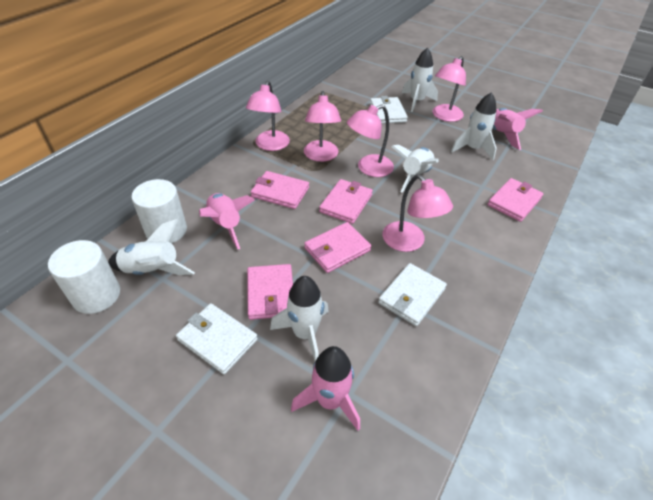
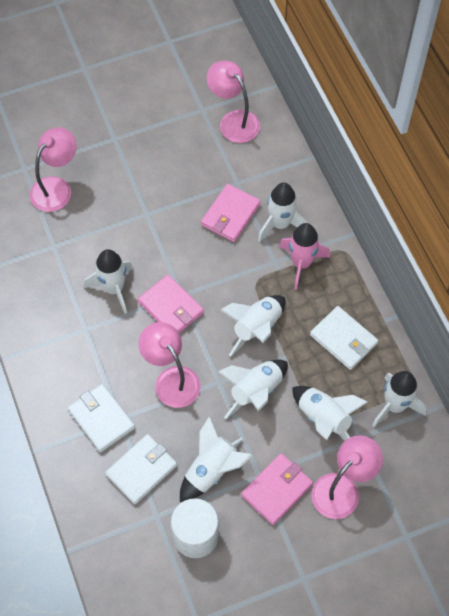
pink lamp: [246,81,290,151] [304,91,341,162] [347,105,394,177] [383,174,453,252] [432,56,466,122] = 5 -> [30,127,77,212] [139,322,201,408] [207,61,260,143] [311,435,383,519] = 4
pink rocket: [199,193,255,249] [291,346,360,431] [493,108,543,150] = 3 -> [279,223,330,290] = 1
pink wallet: [247,264,293,320] [251,171,309,209] [304,222,372,273] [319,179,373,224] [487,178,543,222] = 5 -> [138,275,204,333] [201,184,260,242] [241,453,313,525] = 3
white cylinder: [48,240,120,314] [131,179,187,243] = 2 -> [171,498,219,558] = 1
white rocket: [108,219,195,275] [270,276,329,361] [391,145,439,193] [402,47,438,112] [451,92,497,160] = 5 -> [84,249,133,314] [180,417,252,502] [218,360,288,419] [220,295,285,356] [258,183,307,242] [292,386,368,441] [372,371,427,427] = 7

